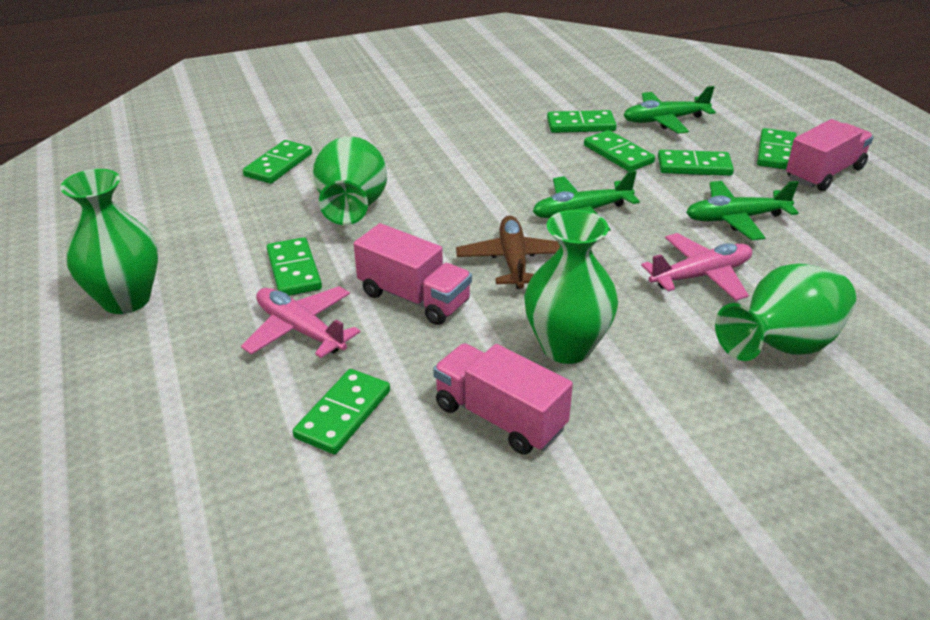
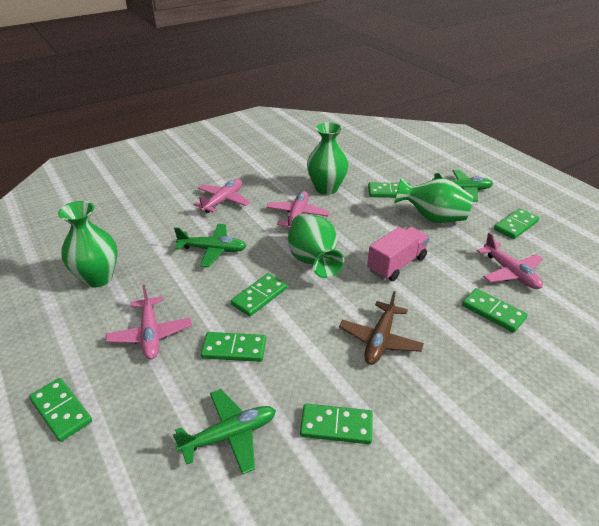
pink plane: [241,286,360,358] [641,233,752,301] = 2 -> [106,285,192,360] [193,179,250,213] [266,191,330,230] [477,232,543,289] = 4
pink truck: [354,223,472,325] [433,343,573,455] [786,119,874,191] = 3 -> [367,227,430,281] = 1

